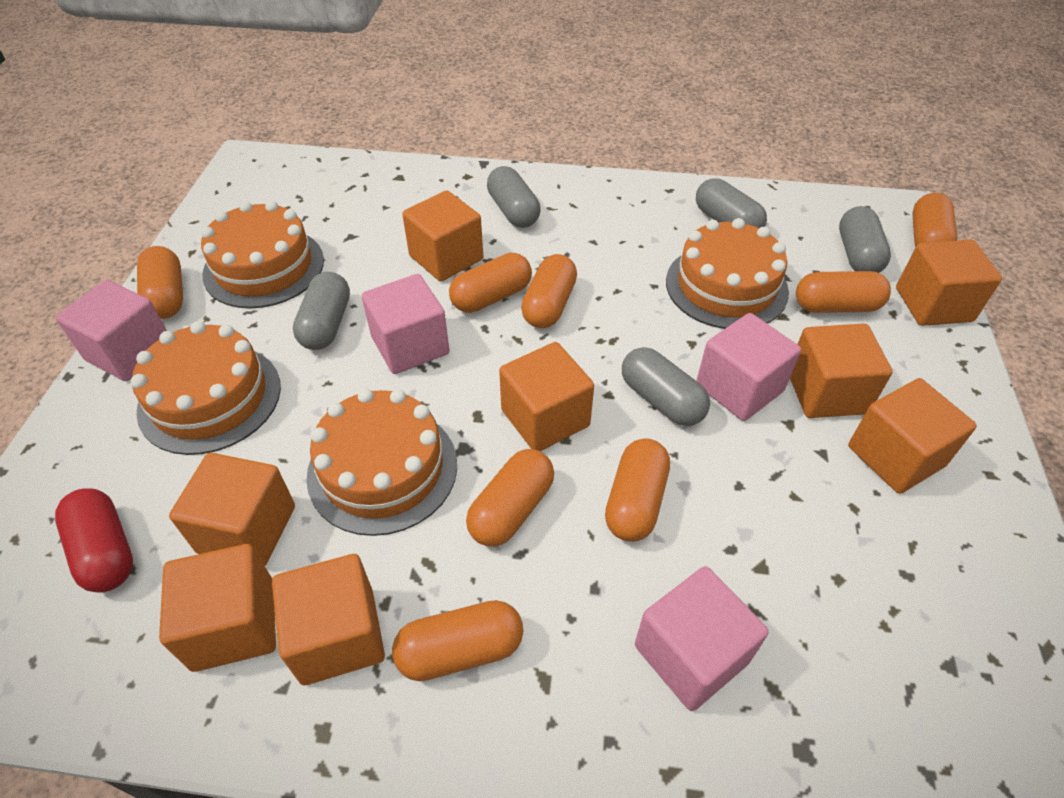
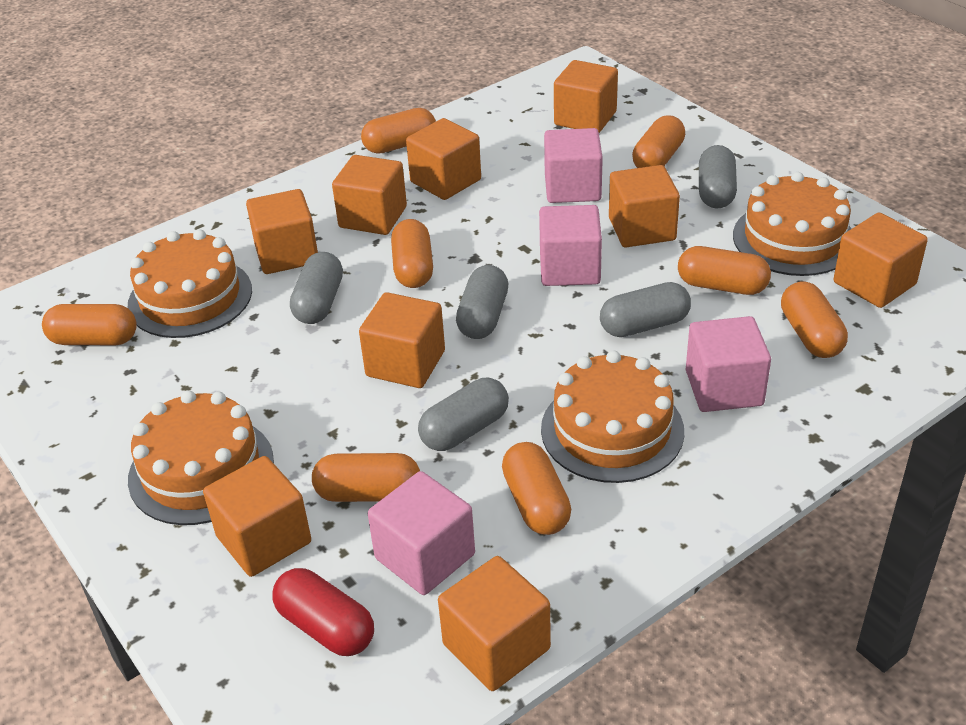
orange cube: [159,544,276,672] [169,453,295,566] [272,554,385,685] [402,190,483,281] [499,342,594,451] [790,323,893,418] [848,378,977,494] [896,239,1002,326] = 8 -> [203,456,311,577] [246,189,318,274] [332,155,407,235] [359,292,445,388] [406,118,481,200] [438,556,551,691] [554,60,618,133] [609,165,680,247] [834,213,928,308] = 9

